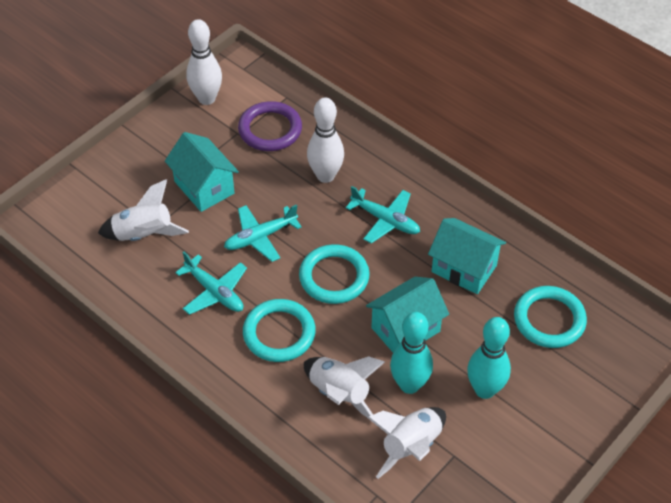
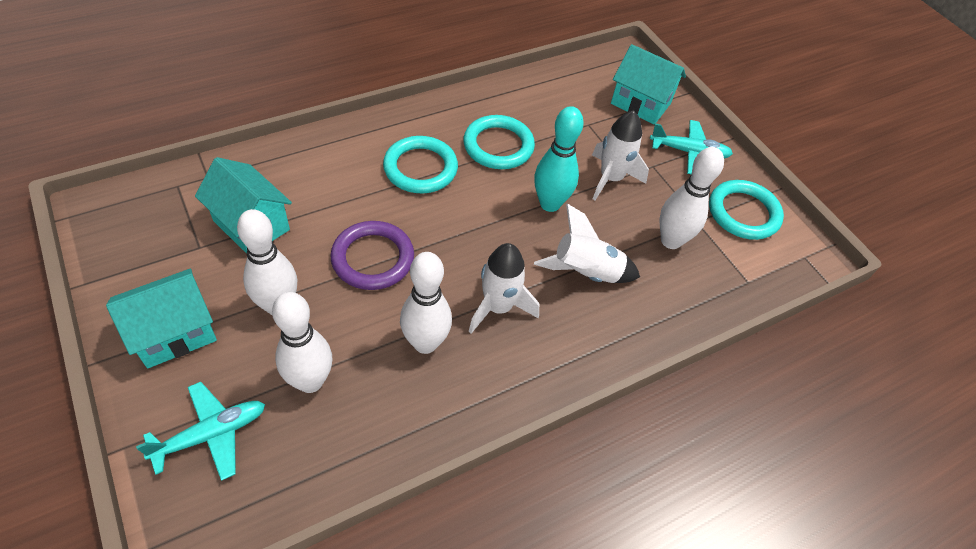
turquoise bowling pin: [390,312,433,394] [467,317,511,399] = 2 -> [534,106,584,212] = 1
turquoise plane: [175,252,247,315] [224,205,302,262] [346,186,420,243] = 3 -> [136,382,265,481] [650,120,733,175] = 2
white bowling pin: [186,19,222,105] [307,97,344,183] = 2 -> [237,209,297,315] [272,292,332,393] [400,252,452,354] [660,147,724,249] = 4

